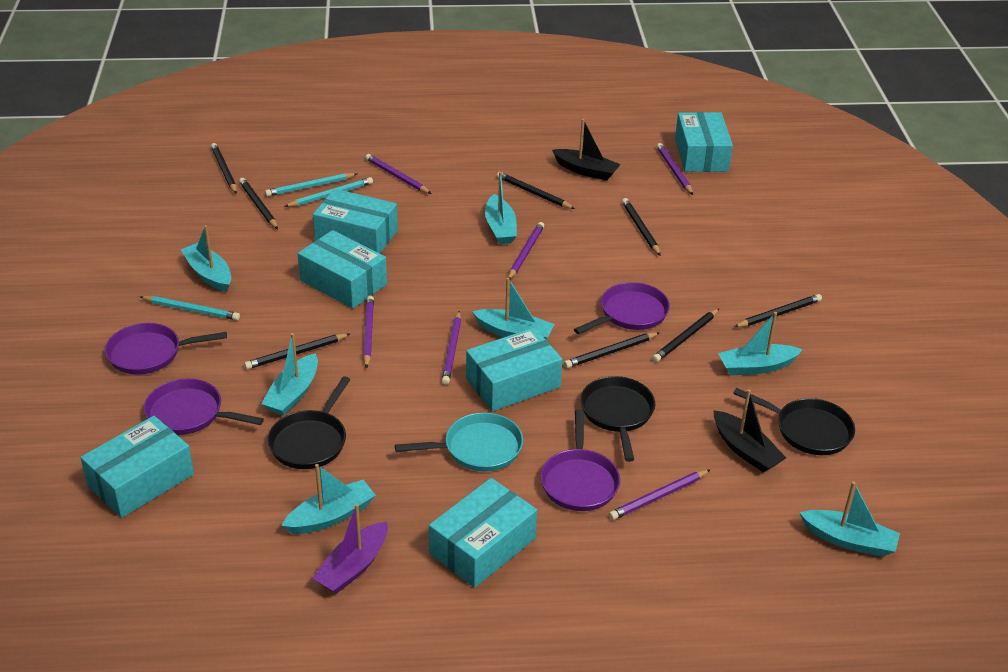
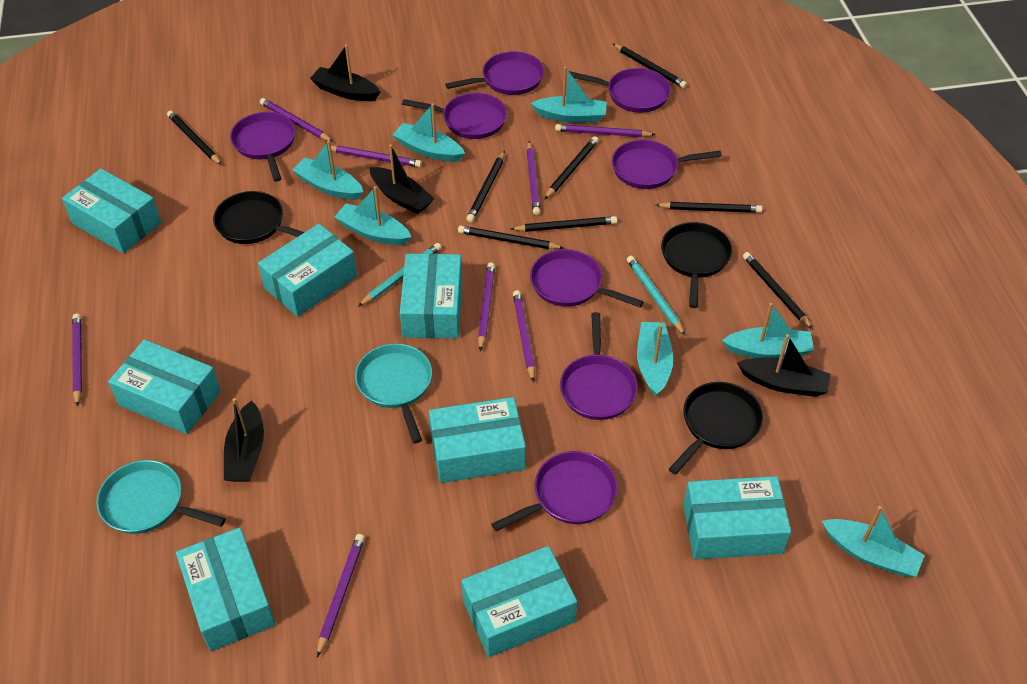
black boat: [552,119,621,181] [713,389,786,473] = 2 -> [224,398,264,482] [310,45,380,101] [369,144,435,214] [737,334,831,397] = 4
purple boat: [312,504,388,594] = 1 -> none = 0
purple pan: [105,323,227,375] [144,378,264,435] [541,409,620,511] [574,282,670,334] = 4 -> [230,112,296,182] [402,93,507,139] [445,51,544,95] [491,451,617,531] [530,249,644,308] [560,312,638,420] [569,68,671,113] [612,139,722,189] = 8
purple pencil: [363,296,374,369] [365,154,432,194] [442,311,461,385] [508,222,544,279] [609,469,711,520] [656,143,693,195] = 6 -> [72,314,82,407] [260,98,333,142] [317,534,365,657] [331,146,422,167] [478,262,495,351] [513,290,535,382] [526,142,540,215] [555,124,656,137] = 8
turquoise box: [81,416,194,518] [298,230,387,309] [313,189,398,253] [429,478,537,588] [466,327,562,411] [675,112,733,172] = 6 -> [62,169,161,253] [108,339,221,434] [176,527,275,651] [258,224,357,317] [400,253,462,338] [429,397,526,483] [461,546,577,657] [683,476,791,559] = 8
turquoise pan: [395,413,523,472] = 1 -> [97,460,226,534] [355,343,432,443] = 2
turquoise pencil: [140,296,240,320] [265,173,357,197] [284,177,373,207] = 3 -> [358,243,441,307] [627,256,685,335] = 2

